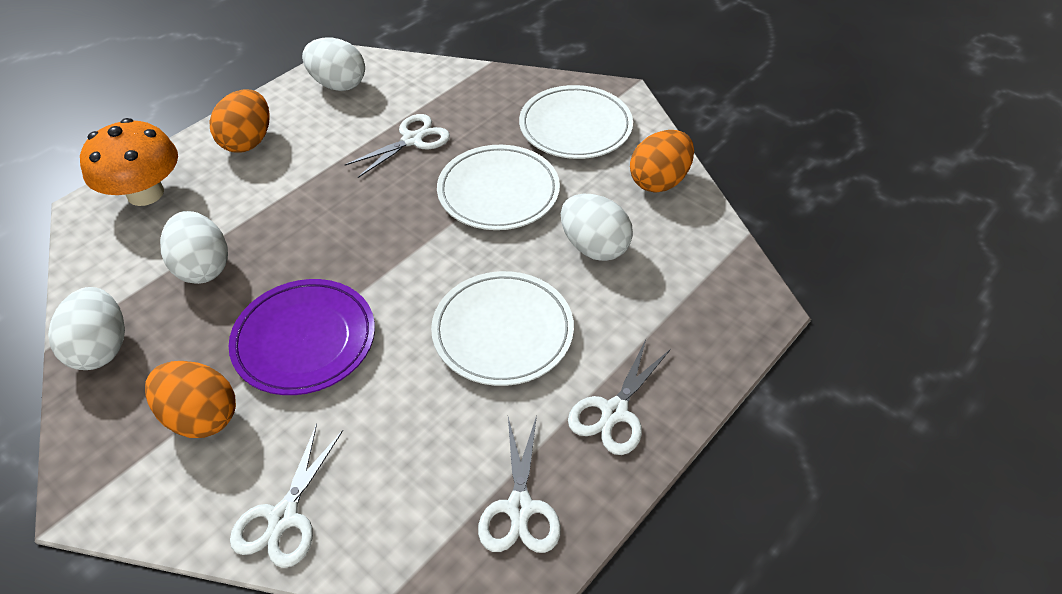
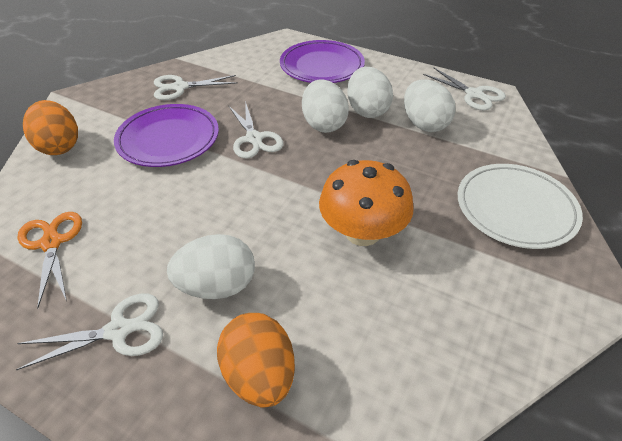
orange egg: [145,361,236,438] [209,89,270,153] [630,130,694,193] = 3 -> [23,100,78,155] [217,313,295,408] = 2
orange scissors: none = 0 -> [17,212,82,308] = 1
purple plate: [229,279,375,395] = 1 -> [114,104,219,167] [280,40,365,83] = 2
white plate: [431,271,574,386] [437,145,560,230] [519,85,633,159] = 3 -> [458,164,583,249] = 1

